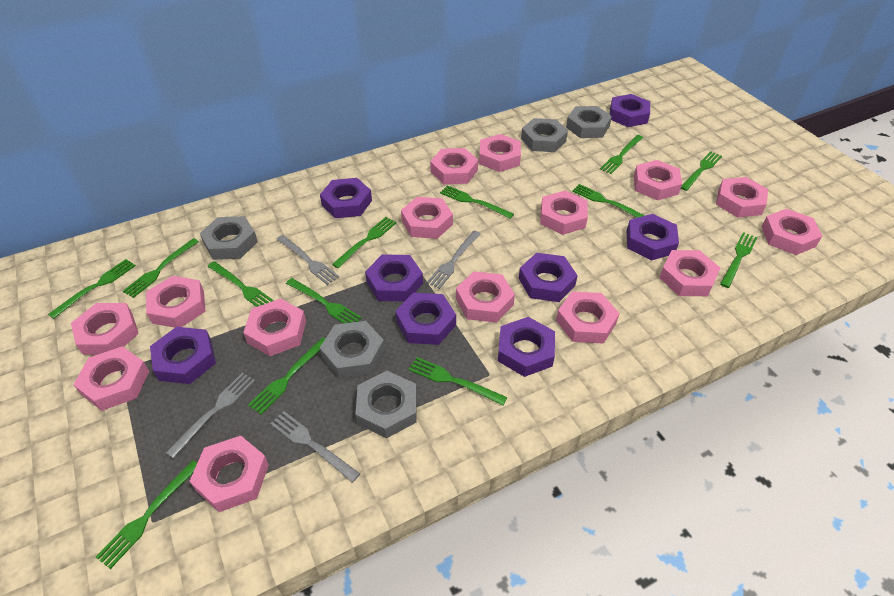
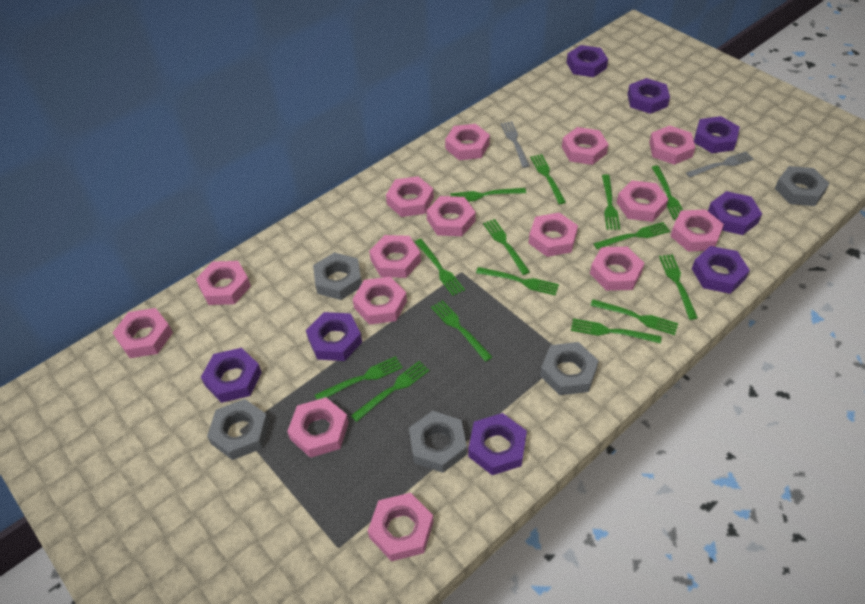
green fork: [48,259,136,319] [96,460,197,569] [123,238,199,298] [208,261,274,307] [248,338,325,414] [286,278,362,323] [332,217,397,268] [409,357,507,405] [440,185,514,219] [572,184,645,218] [600,135,643,174] [681,151,722,191] [720,232,757,288] = 13 -> [315,356,403,400] [351,361,429,422] [415,239,465,296] [431,300,492,362] [450,188,526,201] [476,267,559,296] [483,219,530,275] [530,154,566,204] [571,318,661,344] [590,299,678,335] [593,222,670,249] [602,174,620,230] [652,166,683,220] [659,254,698,320] = 14
grey fork: [166,373,255,459] [270,411,360,483] [276,235,339,285] [427,231,481,289] = 4 -> [501,121,530,168] [686,152,754,177] = 2

